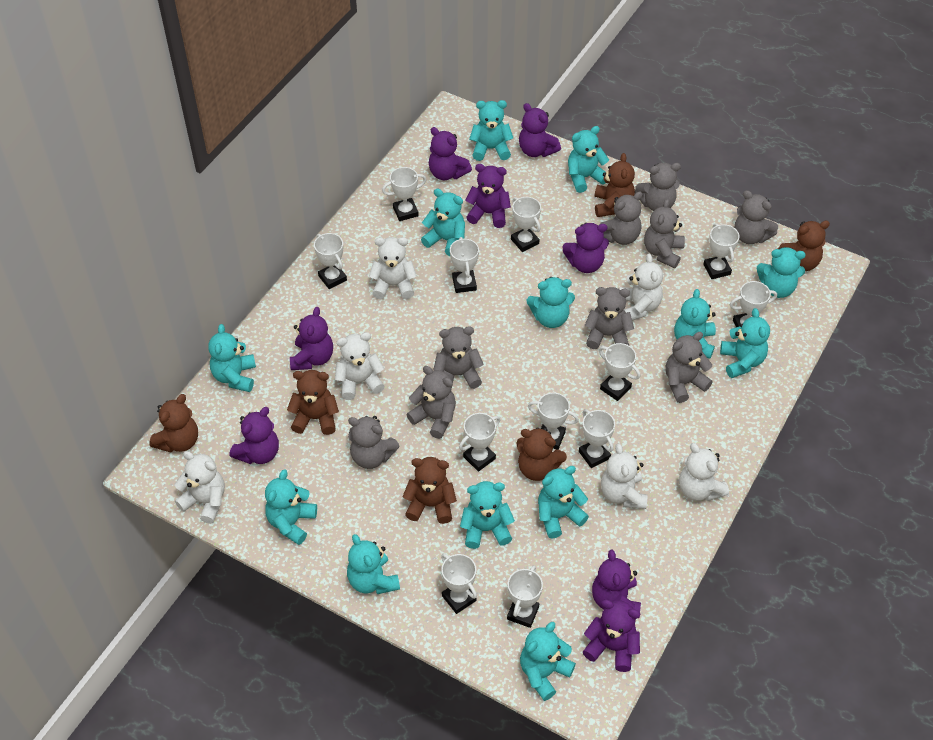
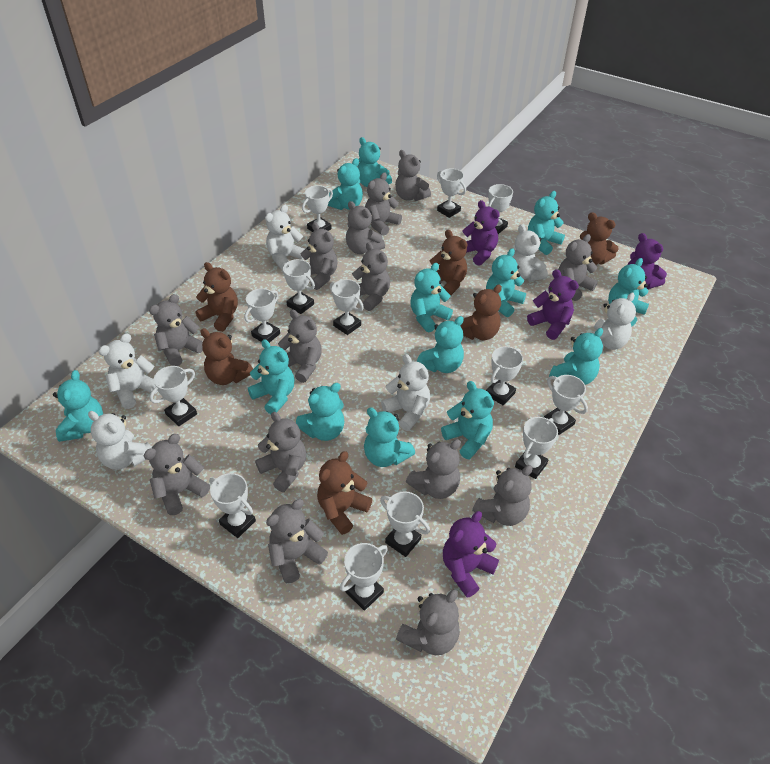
grey teddy bear: [348,416,399,469] [407,366,456,439] [433,326,484,389] [584,287,634,349] [598,191,643,245] [635,163,681,211] [644,199,685,268] [666,332,713,403] [735,190,778,244] = 9 -> [144,434,210,515] [149,294,203,366] [255,412,306,492] [266,499,328,583] [278,310,322,383] [300,223,338,290] [346,201,385,254] [352,242,390,311] [365,173,402,236] [395,150,431,201] [396,590,460,655] [406,439,461,499] [472,465,533,526] [558,234,598,301] = 14
purple teddy bear: [230,407,279,464] [290,307,333,370] [429,127,472,180] [465,164,511,228] [519,103,561,157] [563,223,609,273] [583,600,640,672] [592,550,641,613] = 8 -> [443,511,499,598] [462,200,500,266] [527,269,579,340] [628,233,667,289] = 4
white trophy: [314,233,347,289] [382,167,427,221] [441,553,477,614] [450,237,479,293] [459,413,500,472] [507,565,543,628] [511,197,541,252] [528,393,579,450] [579,409,615,468] [599,343,640,401] [703,223,740,279] [730,281,777,327] = 12 -> [149,366,197,426] [209,473,256,538] [244,288,280,343] [281,259,315,314] [302,186,333,232] [330,279,364,335] [340,543,388,611] [380,491,430,557] [437,168,466,218] [486,346,523,405] [488,184,513,234] [515,417,558,479] [544,375,588,435] = 13

